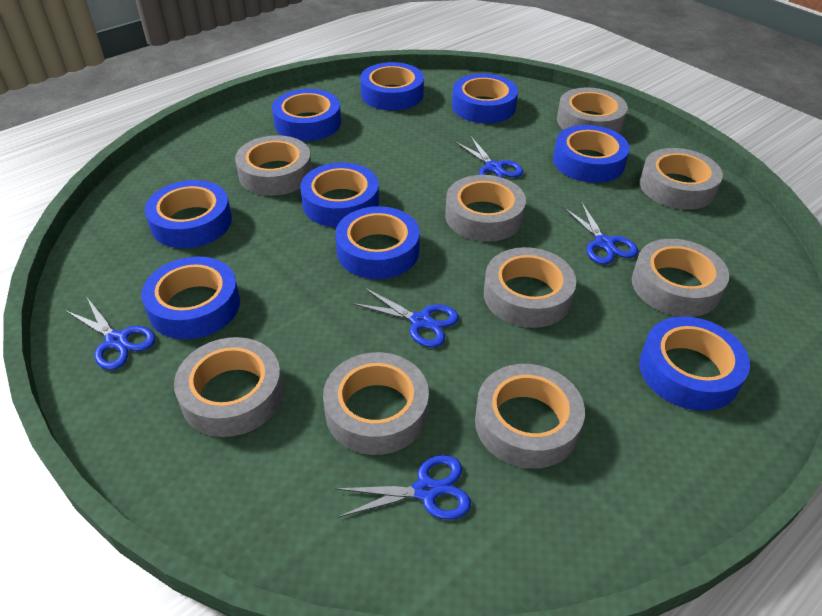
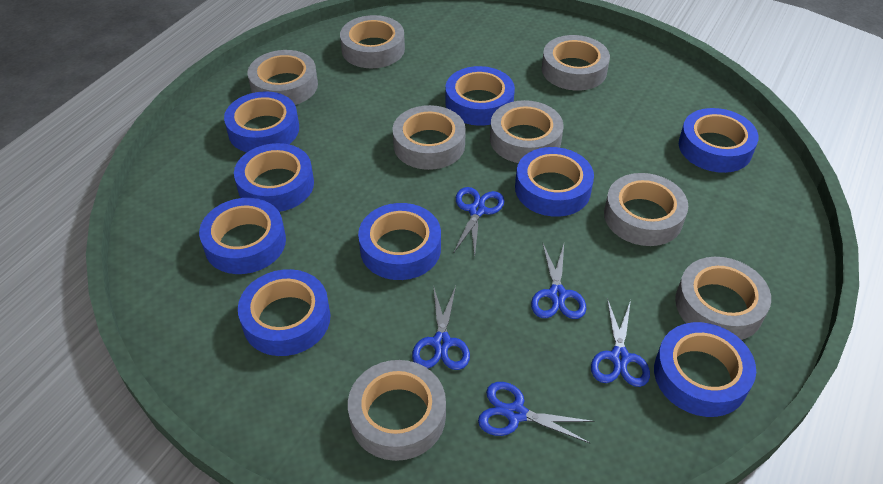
grey tape: [174,337,283,437] [235,135,312,196] [323,352,429,455] [445,175,526,242] [475,364,585,469] [484,247,576,328] [557,88,628,133] [632,239,729,317] [640,148,723,210] = 9 -> [248,50,318,105] [340,15,405,68] [348,360,446,461] [393,105,466,170] [490,100,563,163] [542,35,610,91] [604,173,688,246] [675,257,771,340] = 8

